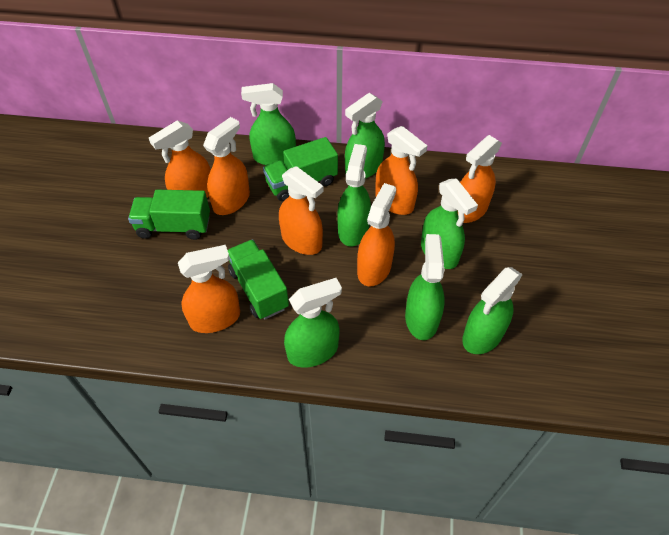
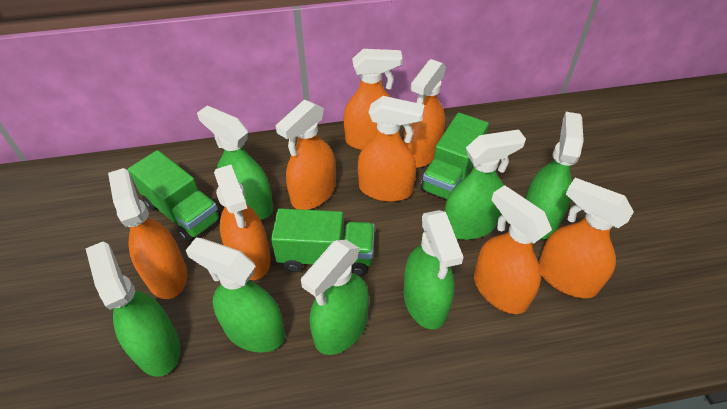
orange spray bottle: [149,120,211,198] [178,245,240,333] [203,117,250,215] [279,166,324,255] [357,183,396,287] [375,126,427,215] [460,135,502,223] = 7 -> [108,168,187,299] [214,165,271,280] [276,100,336,210] [344,49,403,150] [358,96,424,202] [404,59,446,168] [474,185,552,314] [538,178,634,298] = 8

